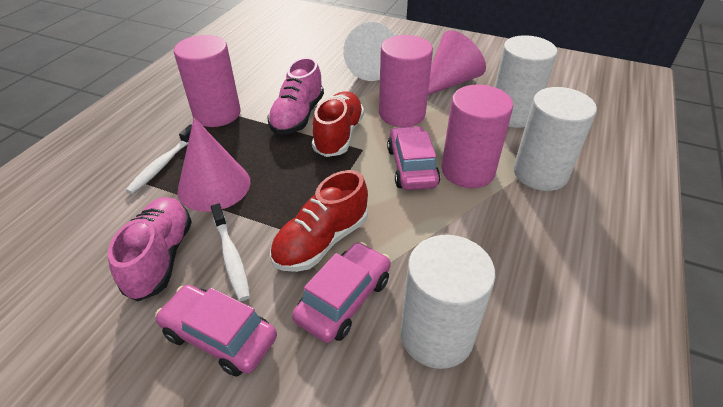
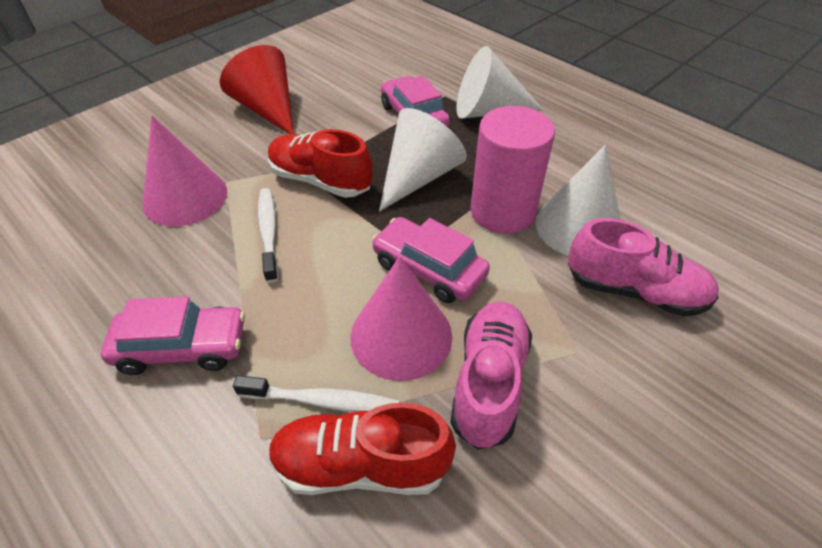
pink cylinder: [174,35,241,127] [379,35,433,127] [442,84,513,188] = 3 -> [471,106,555,234] = 1
red cone: none = 0 -> [220,45,294,134] = 1
white cone: [343,22,395,81] = 1 -> [379,108,467,212] [456,46,543,119] [535,145,621,256] = 3
white cylinder: [400,235,495,369] [495,35,557,128] [513,87,597,191] = 3 -> none = 0

